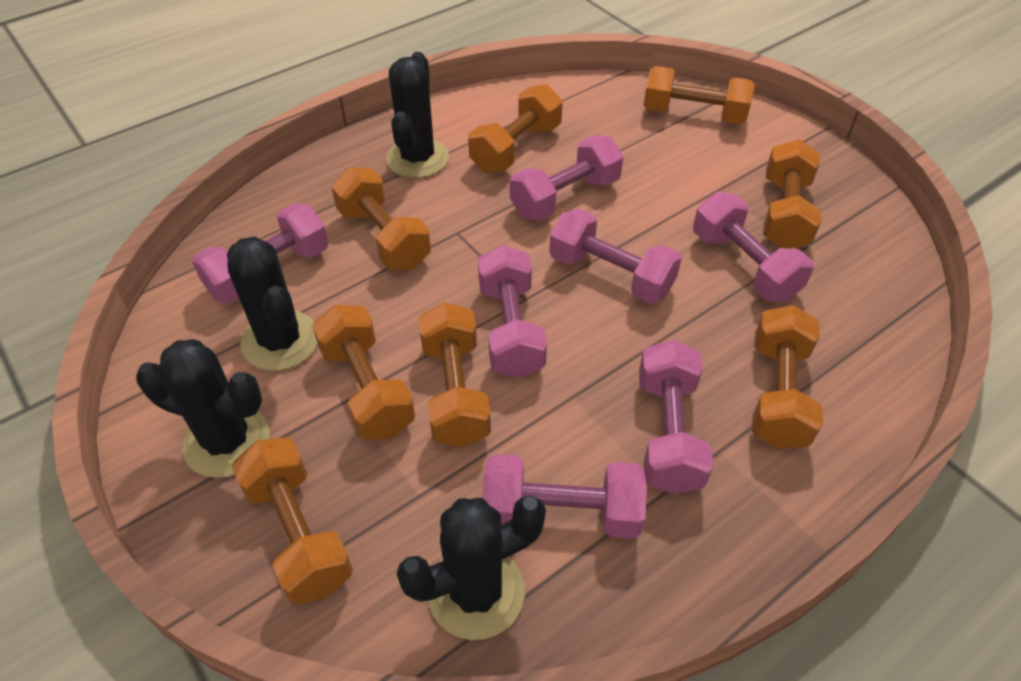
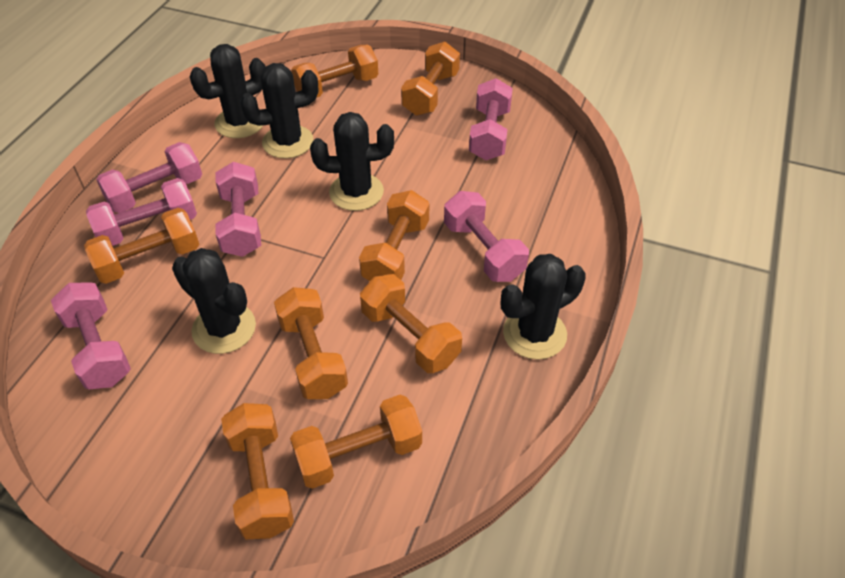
black cactus: [136,339,270,478] [227,236,317,371] [386,52,449,178] [397,496,546,640] = 4 -> [172,248,256,354] [190,44,265,138] [240,63,318,158] [310,112,394,211] [501,254,586,360] = 5
pink dumbbell: [192,203,329,304] [478,245,547,378] [483,454,647,539] [510,136,623,221] [549,209,682,304] [639,340,714,494] [693,192,814,302] = 7 -> [51,283,131,389] [86,178,197,246] [96,142,202,213] [215,162,261,257] [444,191,529,282] [469,78,513,160] = 6

